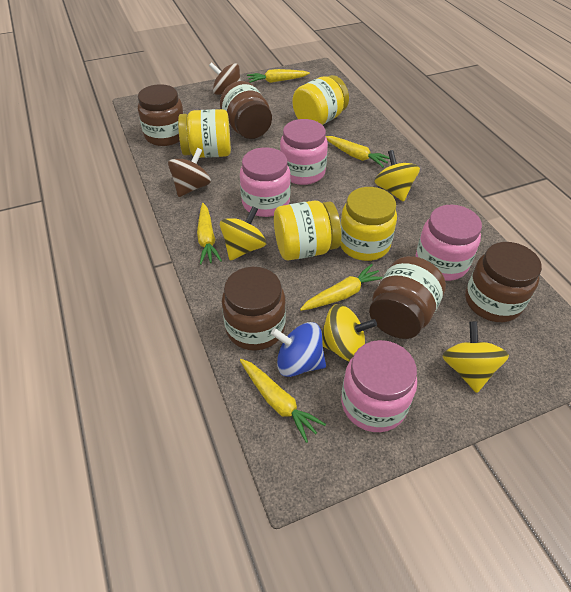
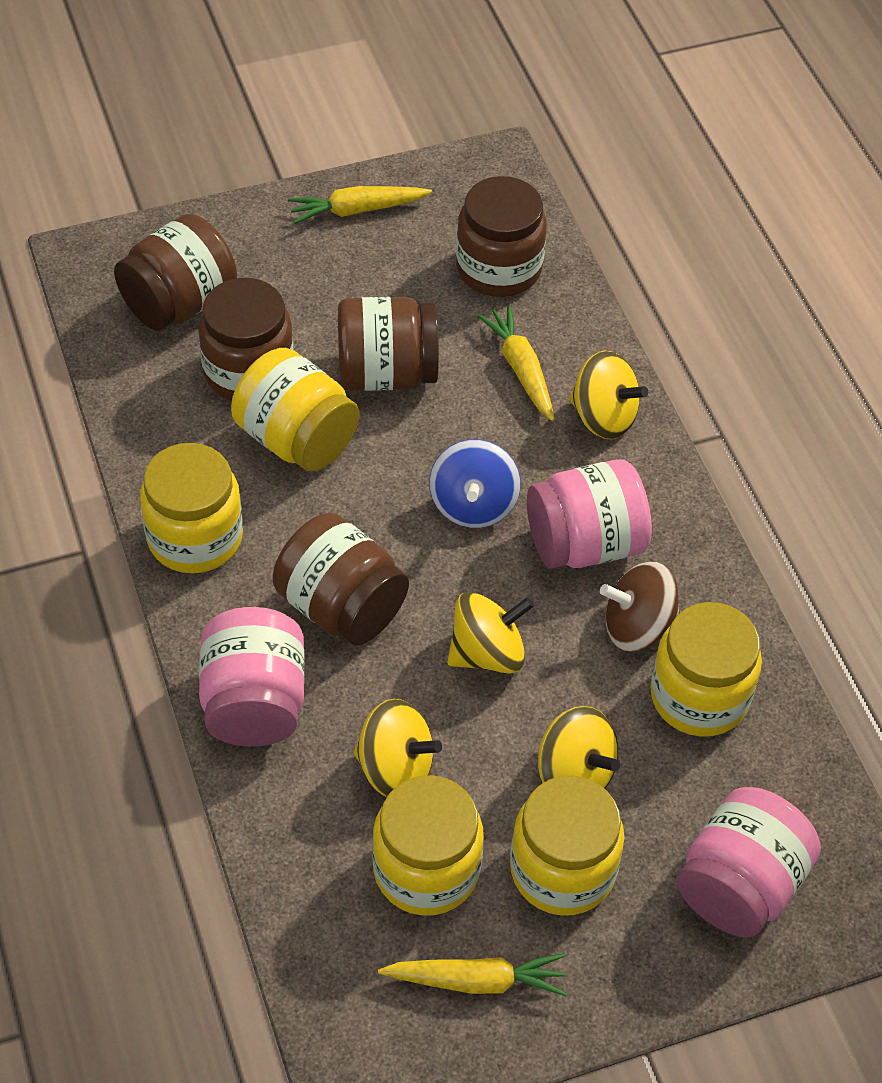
brown spinning top: [168,148,211,197] [209,62,241,95] = 2 -> [600,561,680,652] = 1
pink jar: [240,147,291,217] [280,119,328,185] [341,340,417,432] [415,205,482,281] = 4 -> [199,607,305,747] [527,459,652,569] [677,787,821,938] = 3
yellow carrot: [197,203,222,265] [240,359,326,443] [247,69,310,83] [300,264,383,311] [326,136,390,167] = 5 -> [288,186,432,224] [378,953,567,996] [477,305,555,421] = 3
yellow jar: [178,109,231,158] [274,201,341,260] [292,75,349,125] [340,187,397,261] = 4 -> [140,443,243,573] [231,348,360,471] [372,775,484,916] [510,776,624,916] [650,602,762,737] = 5

